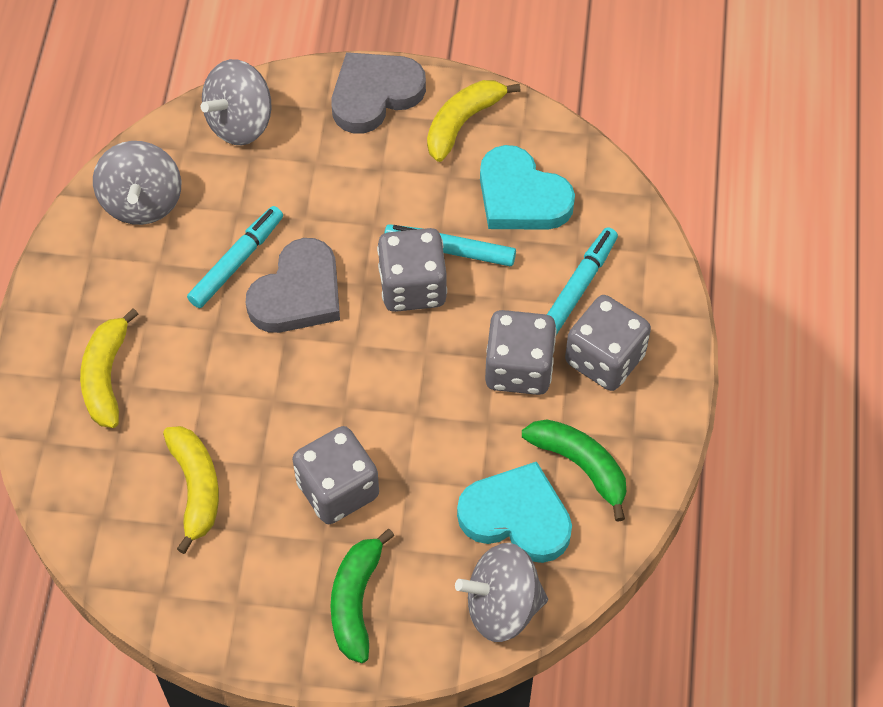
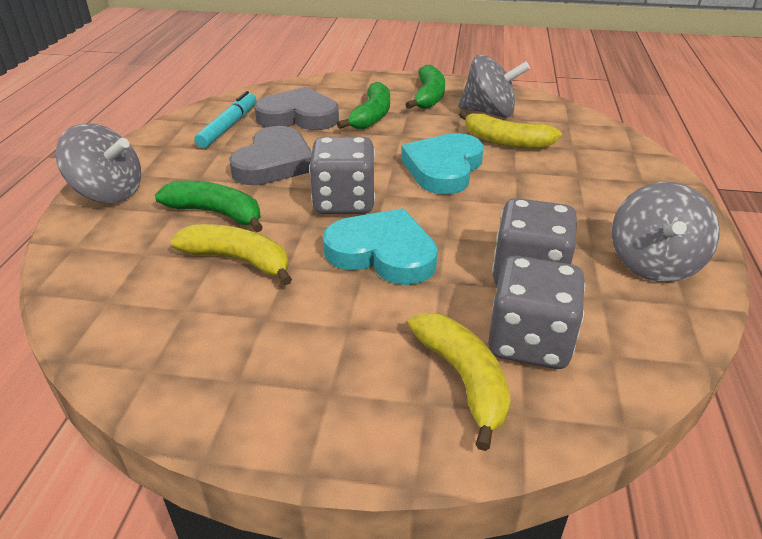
green banana: [331,529,395,663] [522,419,626,522] = 2 -> [155,181,263,232] [337,82,390,129] [405,65,445,109] = 3
grey dice: [292,426,379,524] [377,228,447,312] [485,310,556,395] [565,295,651,391] = 4 -> [309,137,375,214] [488,256,585,369] [492,198,577,285] = 3
turquoise marker: [187,206,283,308] [384,224,516,266] [547,227,618,335] = 3 -> [194,91,256,148] = 1

